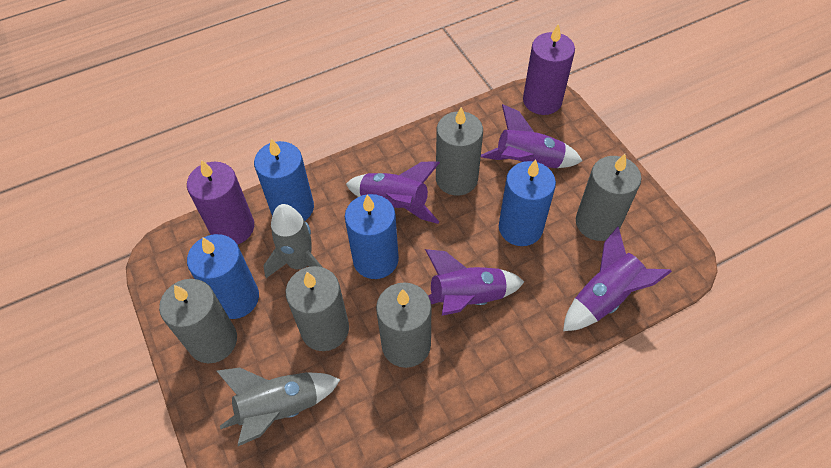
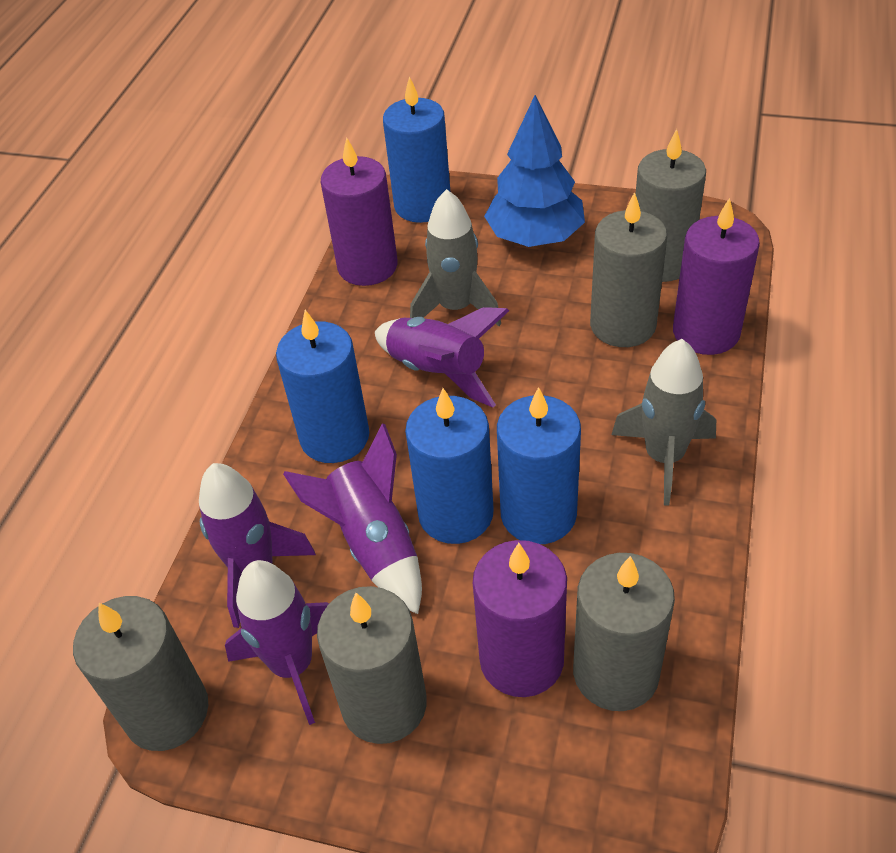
blue tree: none = 0 -> [484,95,585,247] = 1
purple candle: [187,160,254,245] [523,23,575,115] = 2 -> [321,137,398,286] [473,540,567,697] [673,198,760,355] = 3

